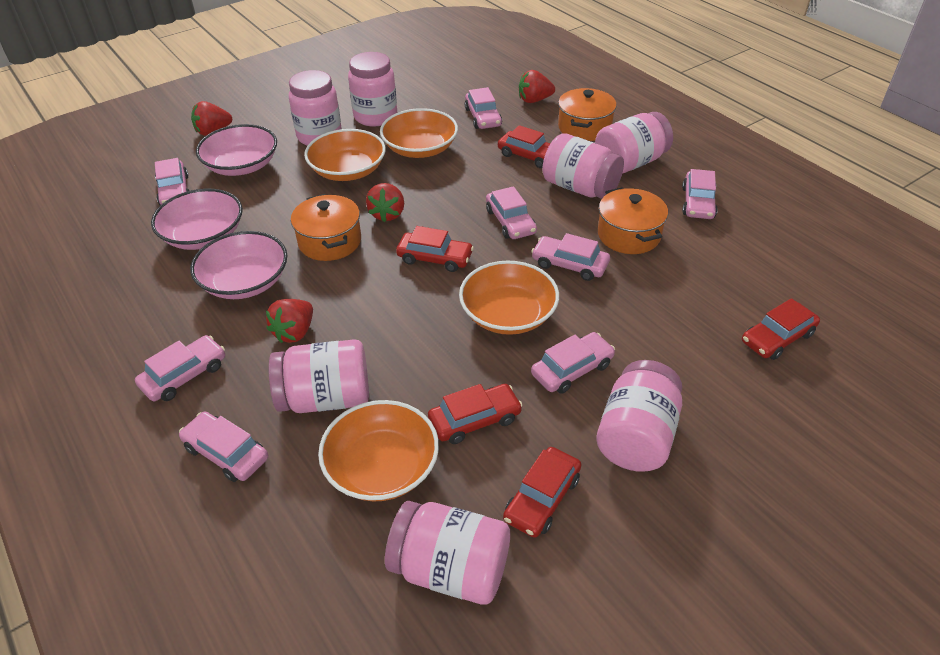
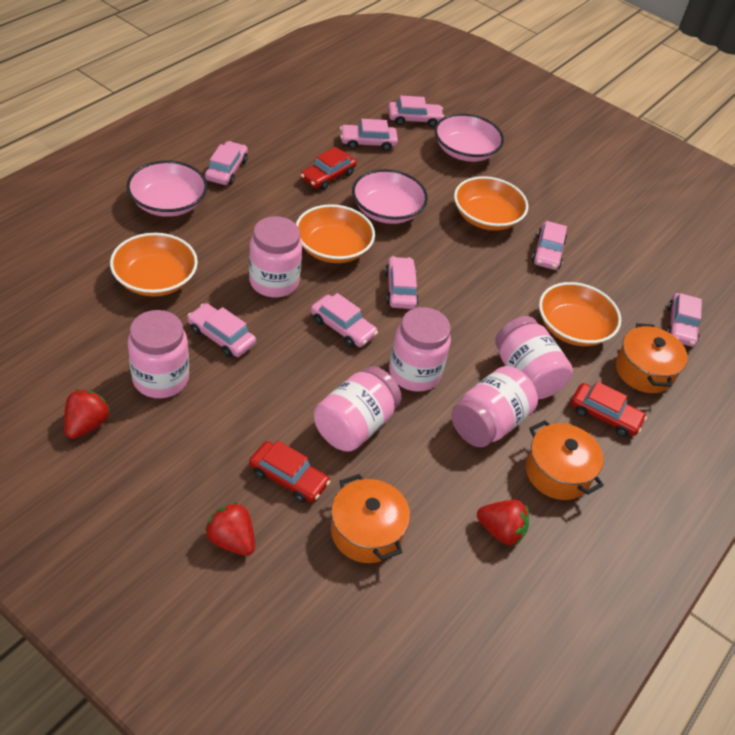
pink jar: [269,339,369,413] [289,70,342,146] [348,52,397,127] [385,501,510,605] [542,133,624,199] [595,112,673,174] [596,360,682,472] = 7 -> [127,310,189,398] [249,216,302,297] [314,366,401,452] [389,307,451,392] [451,366,538,447] [495,316,573,400] = 6
red car: [396,226,474,272] [428,384,523,444] [498,125,551,168] [503,447,581,538] [742,298,820,360] = 5 -> [249,441,330,503] [301,147,357,190] [571,381,647,437] = 3
red strawberry: [191,101,232,136] [266,299,313,343] [366,183,404,222] [519,70,555,103] = 4 -> [64,389,110,439] [205,502,255,556] [477,500,529,545] = 3

